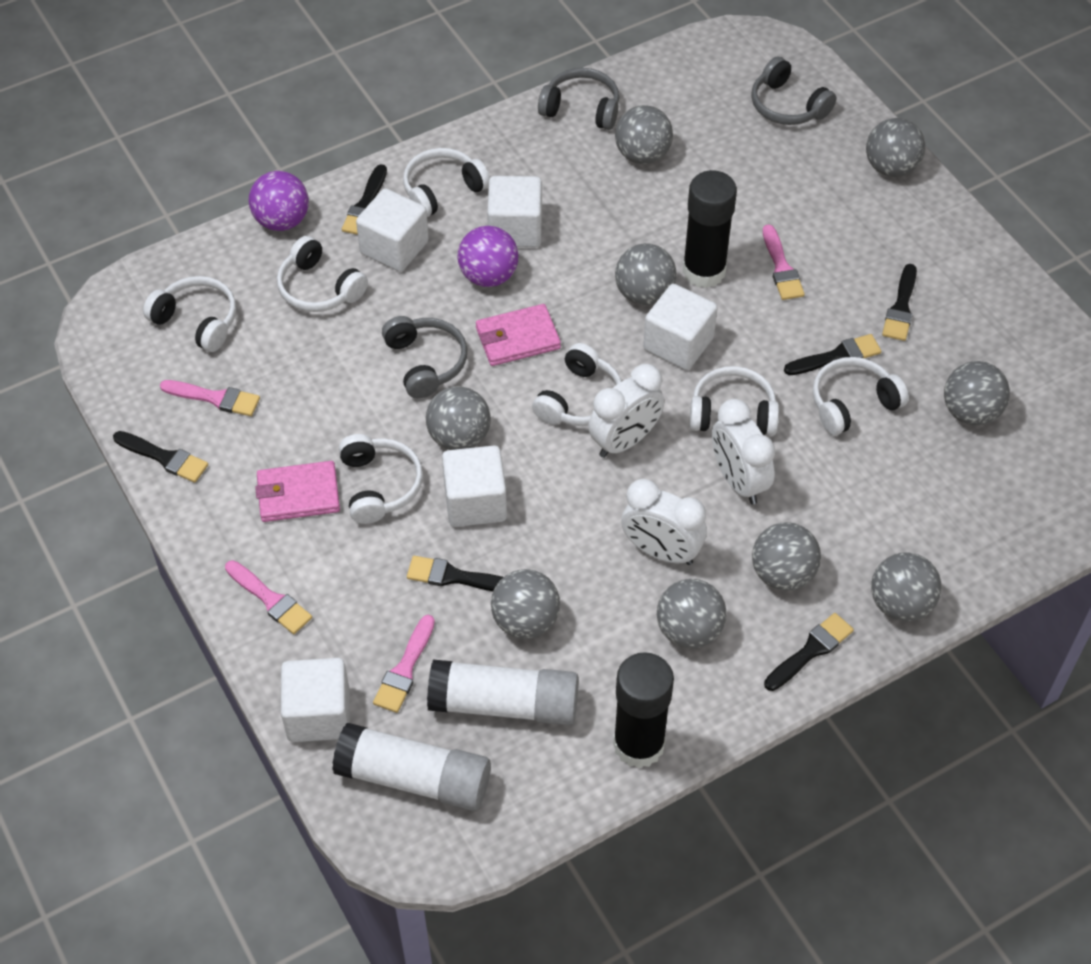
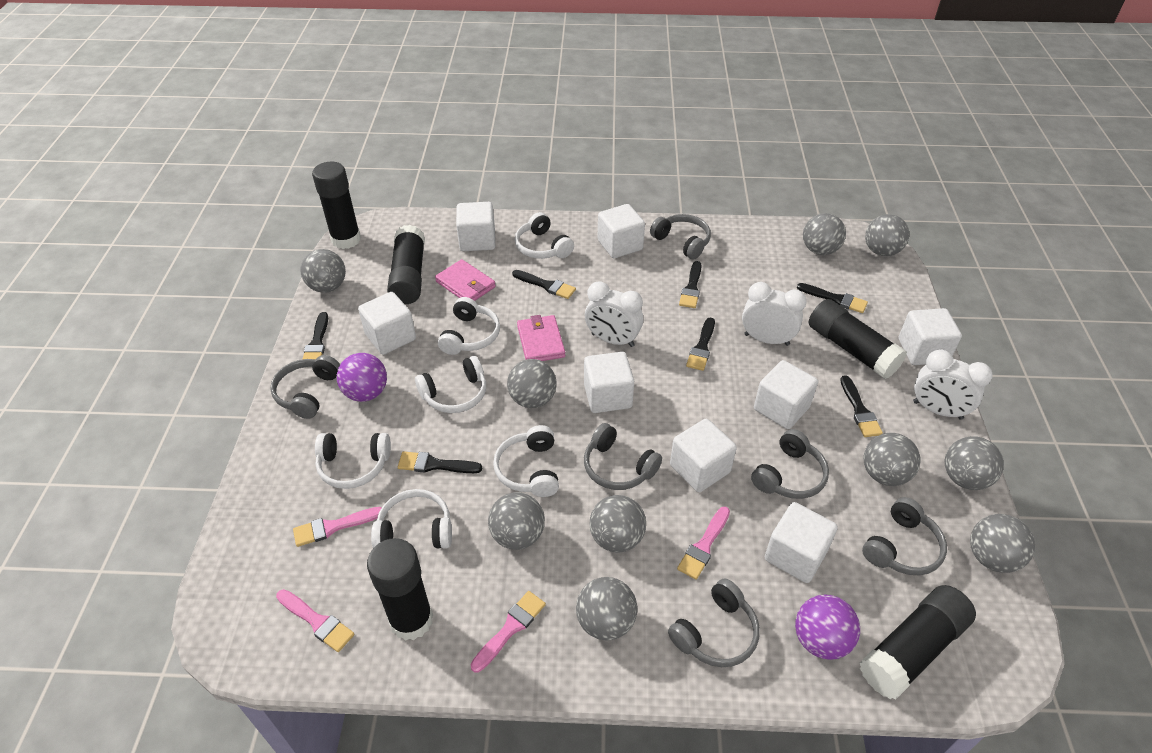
black brush: [113,431,208,483] [342,164,387,235] [407,556,503,591] [764,613,854,691] [784,334,881,375] [882,264,917,341] = 6 -> [303,312,328,359] [398,451,482,473] [512,270,576,299] [679,261,702,308] [686,318,715,371] [797,283,868,313] [840,375,883,437] = 7
black glue stick: [613,652,674,768] [682,170,737,288] = 2 -> [312,162,361,249] [367,538,433,641] [387,225,425,304] [809,299,907,379] [860,585,976,699] = 5
grey ball: [426,386,491,450] [491,569,560,639] [615,105,673,164] [615,243,677,305] [657,579,727,649] [752,522,821,591] [866,118,925,177] [871,552,942,621] [944,361,1010,426] = 9 -> [300,249,346,293] [488,492,545,550] [507,359,557,408] [576,577,637,641] [590,495,646,553] [803,213,846,255] [863,433,921,486] [865,214,909,256] [945,436,1004,490] [970,514,1035,573] = 10
grey headphones: [382,316,467,399] [538,68,619,130] [751,56,836,125] = 3 -> [270,355,340,419] [584,423,662,490] [650,214,711,260] [668,579,760,667] [751,429,829,499] [862,497,947,575] = 6
white cube: [281,658,350,742] [356,188,429,272] [442,445,507,527] [487,176,542,247] [643,284,718,370] = 5 -> [358,292,416,355] [456,202,495,251] [584,352,634,413] [598,204,645,258] [670,419,737,492] [754,360,818,429] [765,502,838,583] [899,308,962,365] = 8
white glue stick: [332,723,491,811] [427,659,579,725] = 2 -> none = 0
white headphones: [143,276,236,352] [277,236,368,312] [339,434,423,524] [403,148,490,217] [532,343,622,426] [689,366,779,436] [812,357,909,435] = 7 -> [315,433,391,489] [371,489,452,549] [415,356,486,413] [438,297,500,355] [493,425,559,497] [515,212,574,259] = 6

